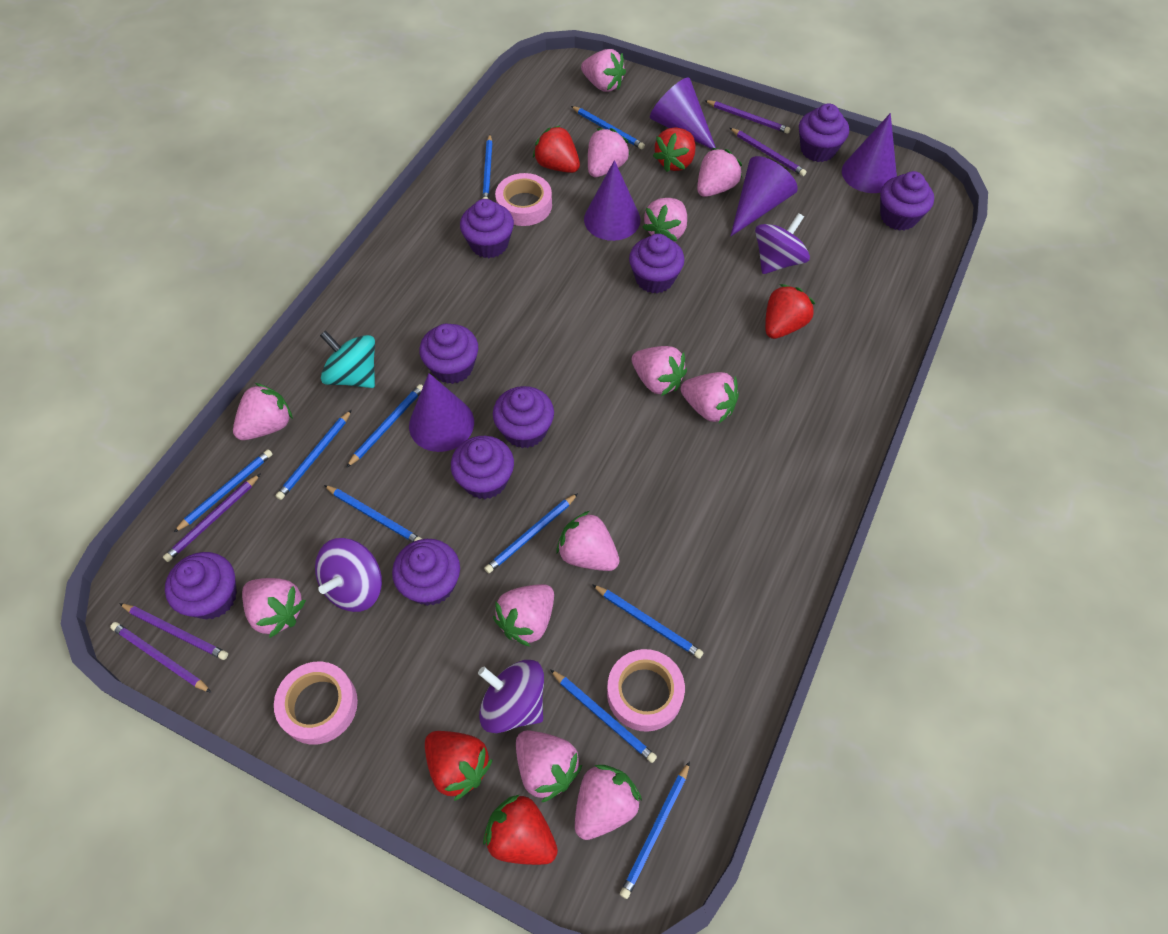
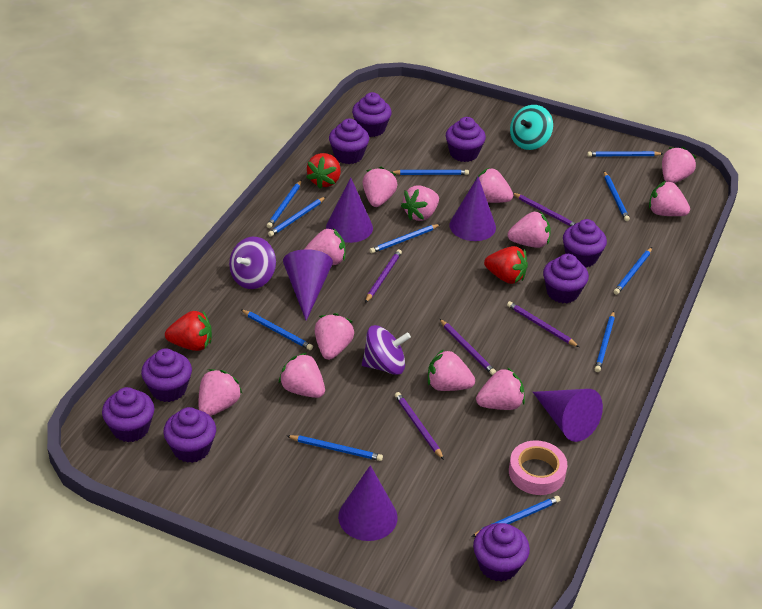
blue pencil: [174,449,273,532] [276,410,352,500] [324,485,422,542] [346,384,423,468] [482,135,493,199] [484,493,578,573] [550,669,657,763] [571,106,645,149] [592,584,703,659] [620,761,690,899] = 10 -> [241,309,313,350] [267,180,302,228] [268,197,326,237] [287,435,383,461] [370,224,441,253] [392,170,469,175] [472,496,560,537] [587,151,663,157] [595,311,615,372] [604,171,630,221] [614,247,652,295] = 11
pink tape: [274,661,358,745] [495,173,552,226] [607,649,685,732] = 3 -> [509,440,567,495] = 1
purple spinning top: [315,538,382,612] [478,660,544,733] [755,213,810,274] = 3 -> [229,237,276,289] [362,325,411,375] = 2
red strawberry: [425,731,493,801] [483,794,558,865] [533,126,580,173] [653,127,696,172] [765,284,815,339] = 5 -> [165,311,212,351] [306,153,341,189] [484,246,528,284] = 3

